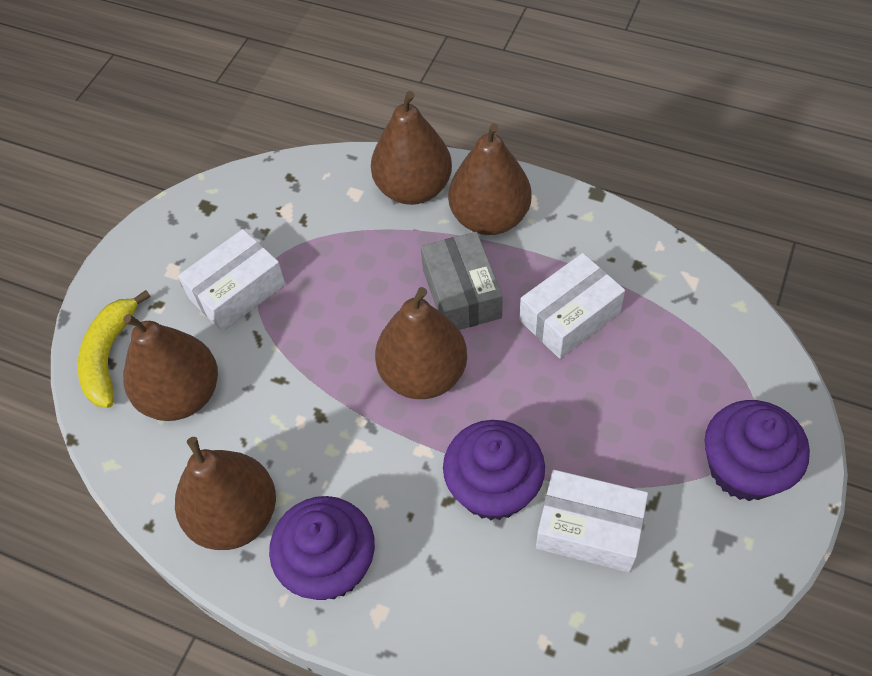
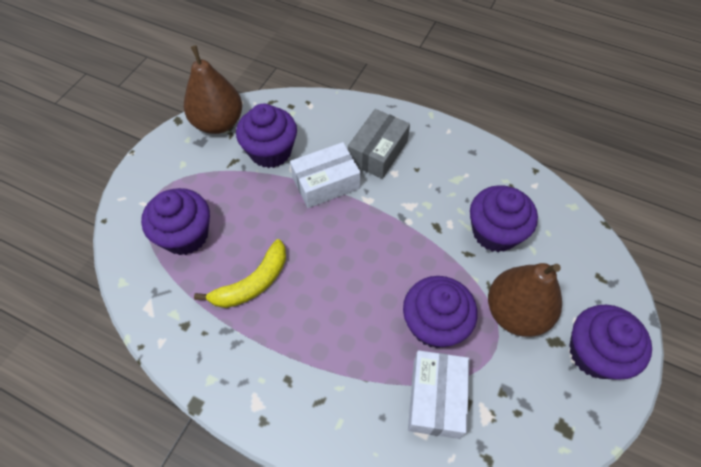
brown pear: [123,314,218,421] [175,437,276,550] [371,91,452,205] [375,287,467,399] [448,123,532,235] = 5 -> [184,45,242,134] [488,263,562,337] = 2
purple cupcake: [269,496,375,600] [443,420,545,521] [705,400,810,501] = 3 -> [141,188,210,255] [236,104,297,168] [403,276,477,348] [470,185,538,252] [569,305,652,380] = 5
white box: [178,229,286,332] [519,253,625,359] [536,470,648,573] = 3 -> [290,142,361,208] [408,350,470,439] = 2

